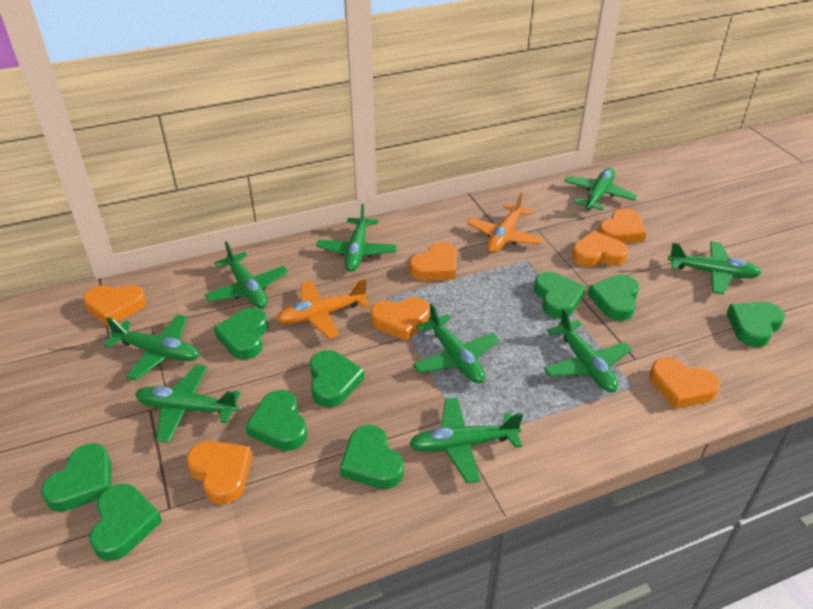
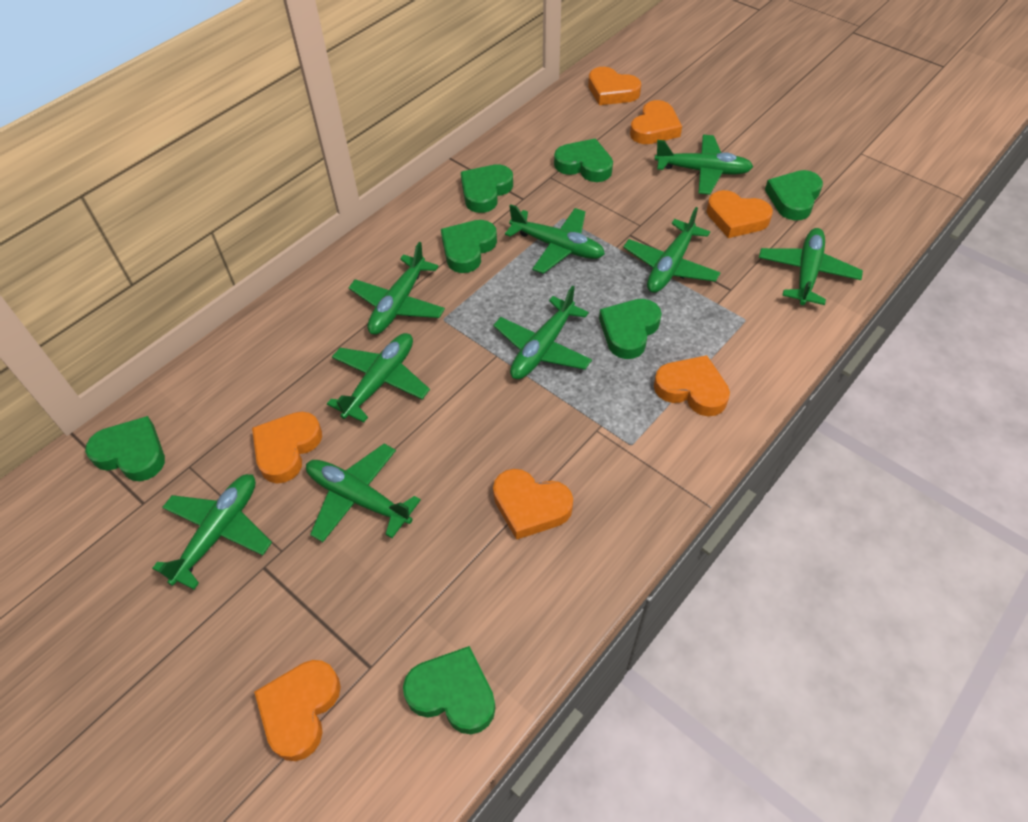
green heart: [41,443,112,512] [89,484,162,561] [214,308,268,359] [245,390,307,451] [310,350,364,407] [340,425,404,489] [534,272,586,319] [587,274,639,321] [727,302,785,347] = 9 -> [85,416,165,481] [403,646,496,734] [441,220,497,273] [461,164,513,213] [554,139,613,182] [599,299,662,359] [765,170,823,221] = 7
orange plane: [276,279,370,339] [467,192,544,253] = 2 -> none = 0

